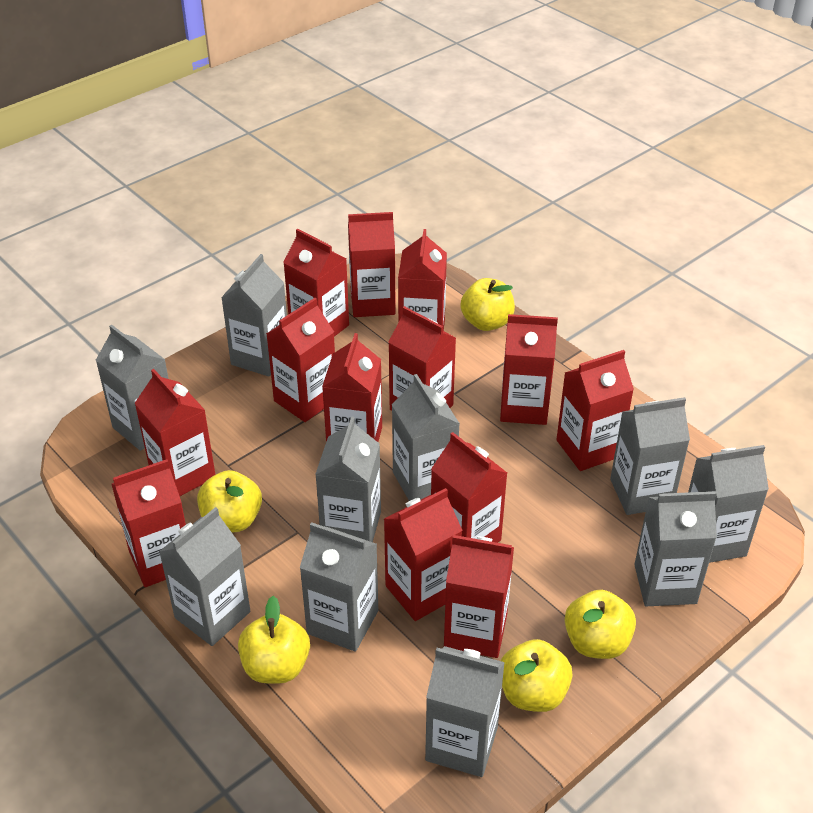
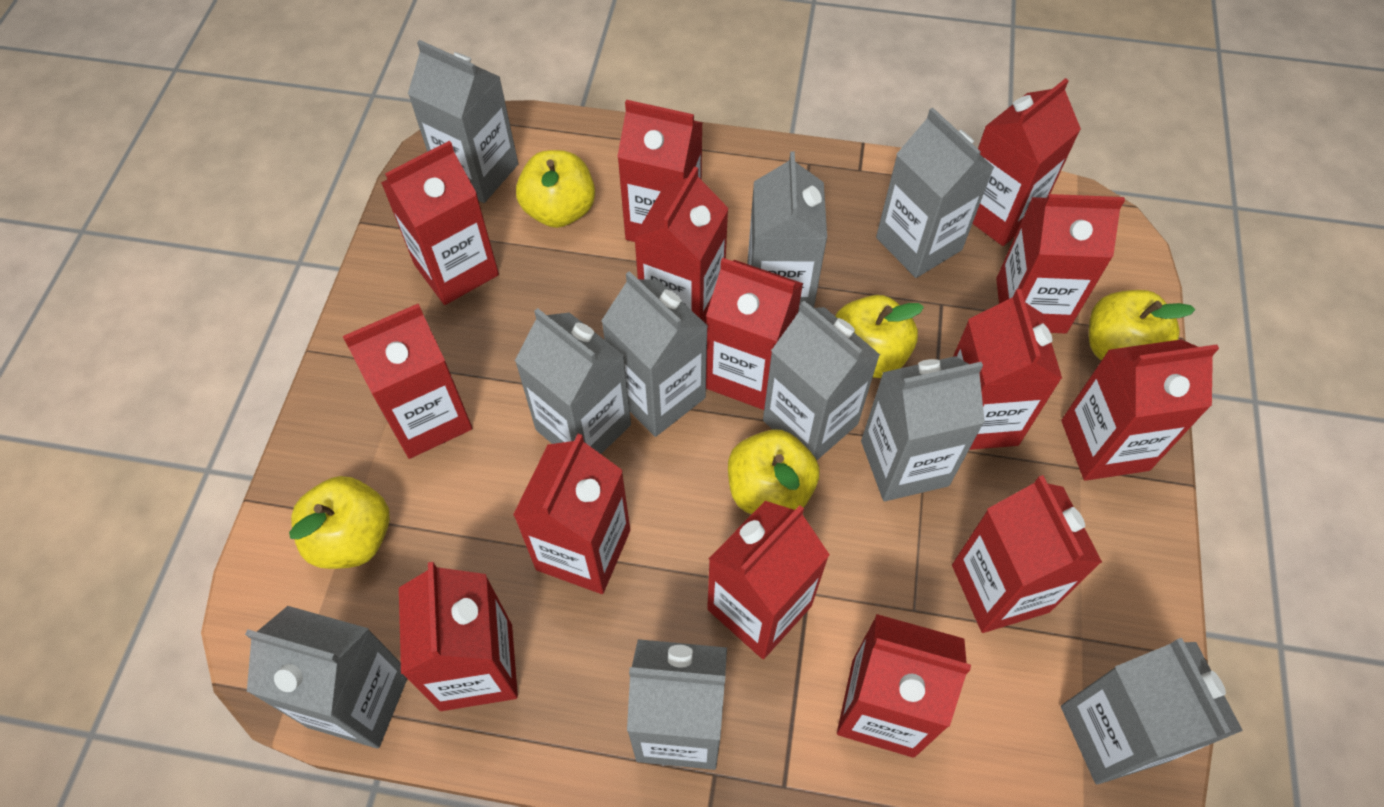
red carton: [111,459,186,587] [134,369,215,496] [266,298,335,422] [283,229,349,337] [322,333,382,442] [348,212,396,317] [384,488,462,621] [388,306,456,411] [398,229,447,331] [431,432,507,543] [444,535,514,658] [500,314,558,425] [556,350,634,471] = 13 -> [343,304,472,459] [381,141,499,305] [399,562,518,711] [513,434,630,594] [617,100,703,242] [634,166,729,324] [706,258,803,410] [707,501,830,659] [837,614,971,758] [952,475,1102,633] [953,289,1062,450] [972,78,1081,246] [996,194,1125,334] [1061,340,1219,481] = 14

